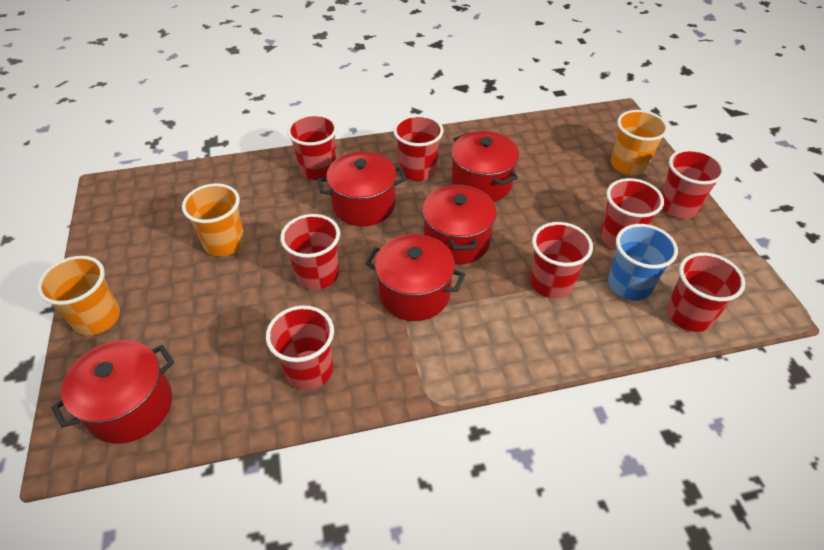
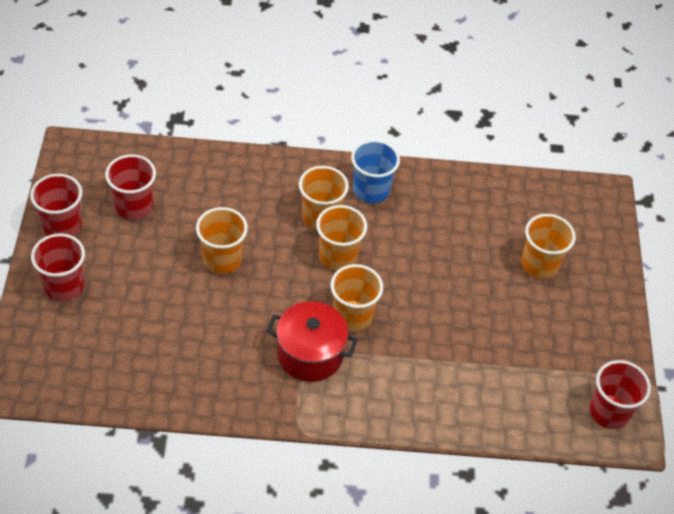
orange cup: [37,256,120,335] [182,183,245,256] [611,110,668,175] = 3 -> [196,207,248,274] [299,166,349,230] [316,205,367,271] [330,264,383,332] [521,214,576,279] = 5
red cup: [266,305,334,390] [280,214,340,290] [287,114,337,180] [393,115,443,181] [530,222,593,298] [600,178,664,249] [661,149,725,218] [667,252,745,332] = 8 -> [30,174,82,236] [31,233,85,301] [105,154,156,220] [590,360,651,429] = 4
red pot: [52,340,174,444] [318,151,406,226] [365,234,465,321] [422,184,497,265] [451,131,519,202] = 5 -> [267,301,358,382] = 1

